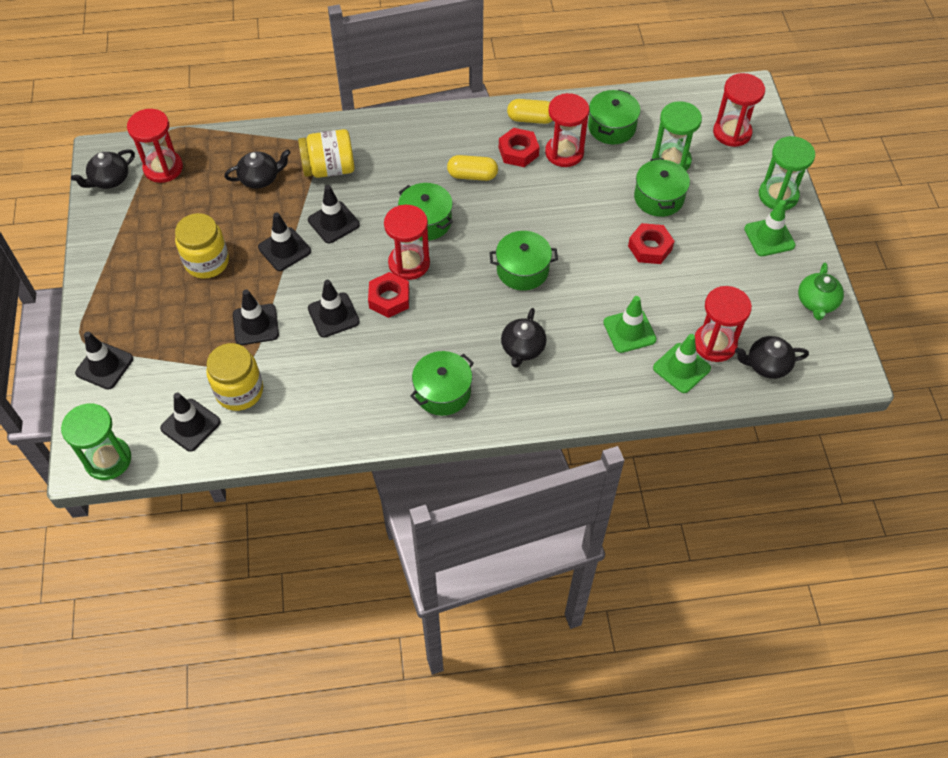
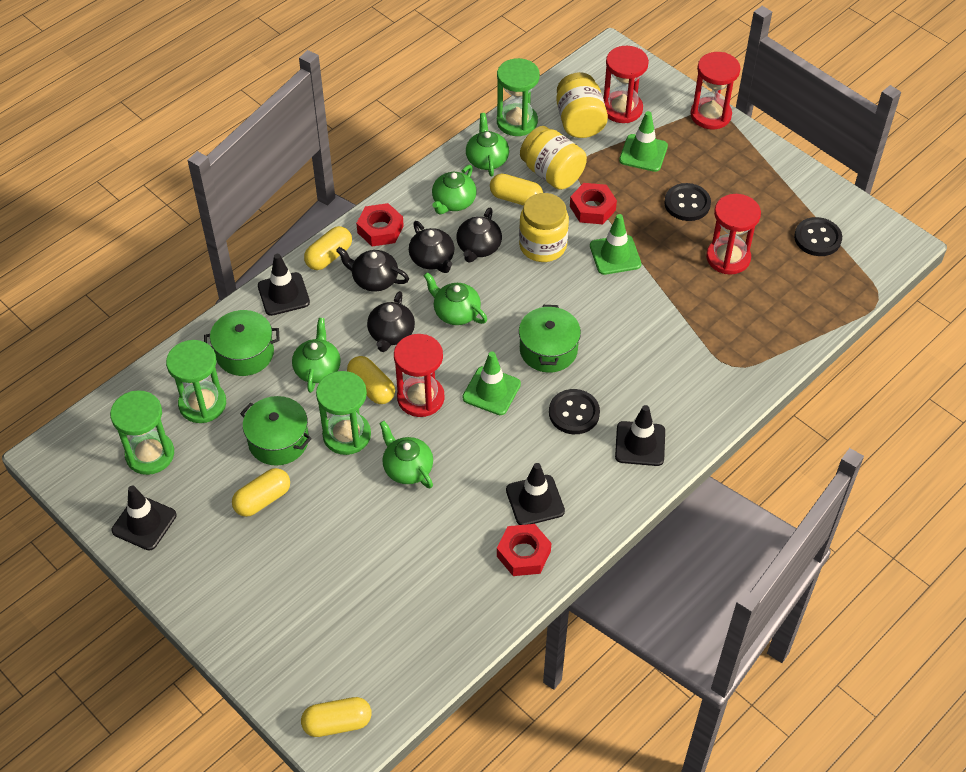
black button: none = 0 -> [549,389,600,434] [664,183,711,221] [794,217,842,256] = 3
black traffic cone: [75,332,133,390] [160,393,221,452] [233,289,279,345] [258,212,311,271] [308,185,360,243] [308,280,360,337] = 6 -> [112,486,177,550] [258,254,310,316] [506,463,565,525] [615,405,665,466] = 4
green hourglass: [61,404,131,480] [652,101,702,171] [759,136,815,210] = 3 -> [110,390,174,475] [166,340,226,423] [316,371,371,455] [497,58,540,136] = 4
green pot: [398,183,453,241] [410,351,474,416] [489,231,558,291] [588,89,640,145] [634,158,690,217] = 5 -> [204,310,280,376] [240,396,312,466] [519,305,581,373] = 3
green teapot: [798,263,844,320] = 1 -> [292,318,341,393] [379,421,433,489] [424,272,487,325] [432,165,477,214] [466,113,509,177] = 5
red hourglass: [127,109,183,183] [384,205,430,280] [545,93,589,167] [694,286,752,362] [713,73,765,147] = 5 -> [394,334,445,417] [604,46,649,123] [690,52,741,129] [706,194,761,275] = 4
yellow capsule: [447,155,498,181] [507,99,553,124] = 2 -> [232,468,290,517] [301,697,371,737] [304,226,352,270] [347,356,395,404] [490,174,543,206] = 5

